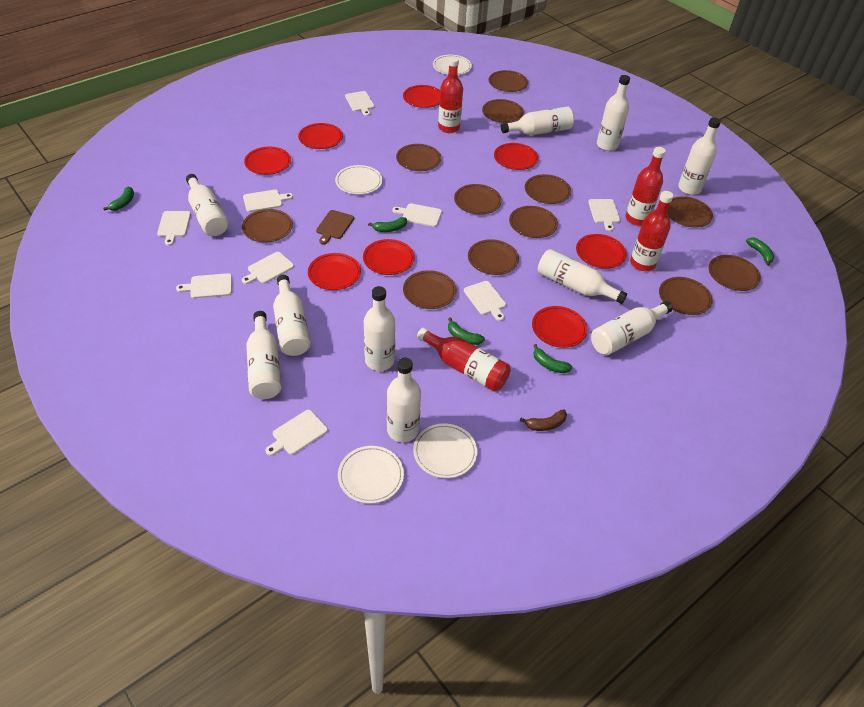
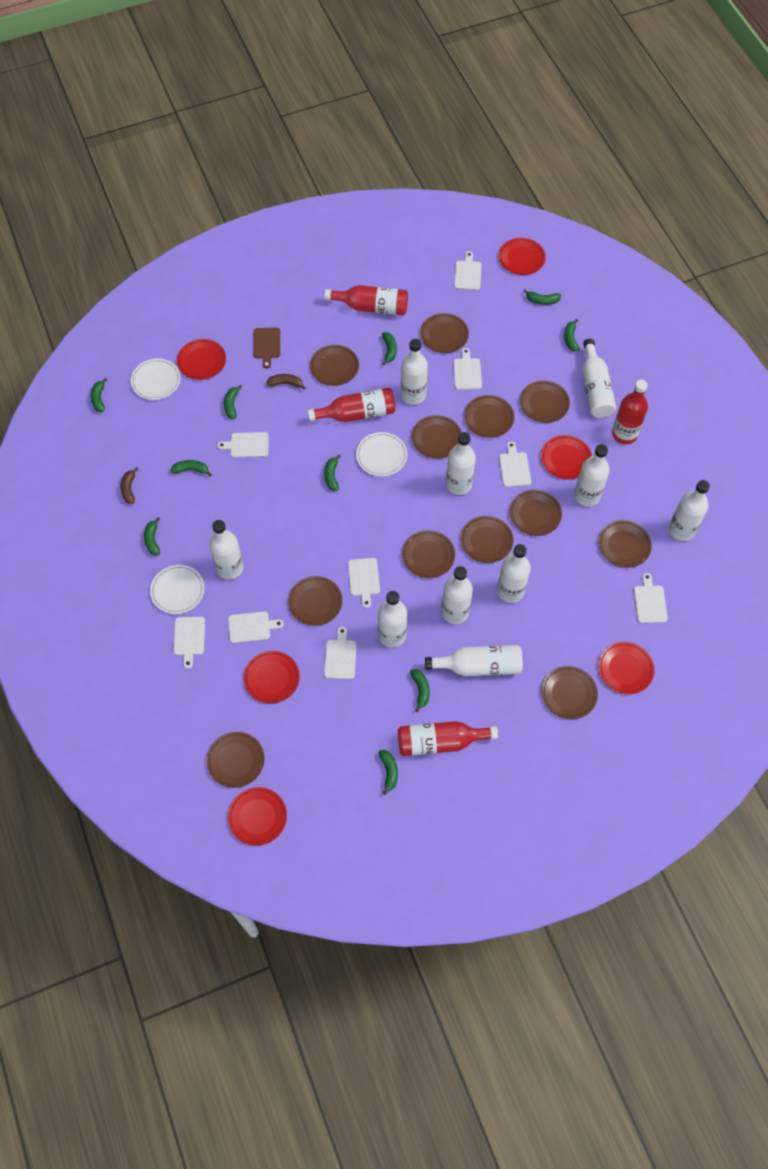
brown banana: [520,409,567,431] = 1 -> [120,467,138,504] [266,374,306,390] = 2
green banana: [103,186,134,211] [368,217,407,232] [448,317,485,345] [533,344,572,373] [746,237,774,266] = 5 -> [91,378,107,412] [144,517,160,555] [171,460,212,476] [224,385,242,419] [324,455,341,491] [378,750,398,795] [382,332,397,365] [410,669,430,712] [524,289,561,305] [564,319,579,351] = 10
red plate: [244,147,291,175] [298,123,343,149] [308,253,361,290] [363,239,415,275] [403,85,440,108] [494,143,538,170] [532,306,587,348] [576,234,627,269] = 8 -> [177,339,226,380] [228,787,287,846] [244,651,300,704] [499,238,546,275] [541,435,592,479] [598,642,654,694] = 6
white plate: [335,165,382,195] [338,446,404,504] [413,423,477,478] [433,55,472,75] = 4 -> [131,358,181,400] [150,565,204,614] [356,432,407,477] = 3

